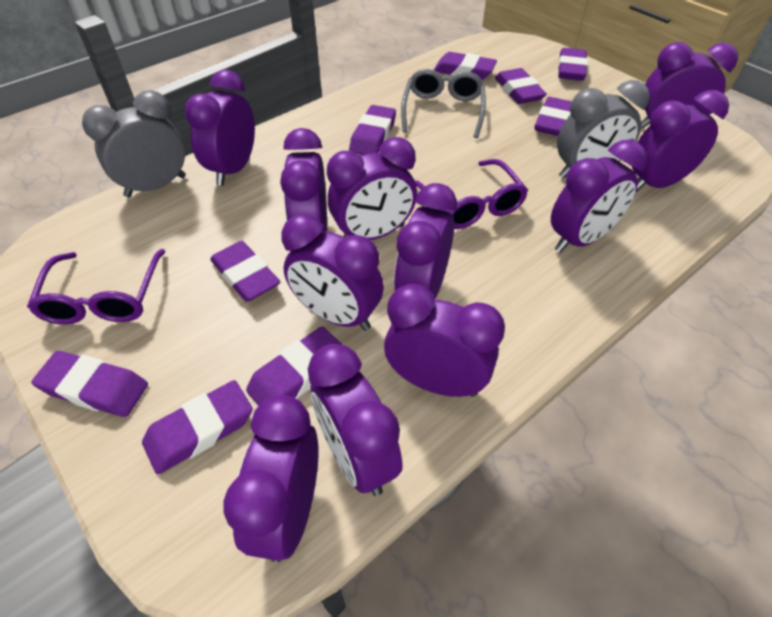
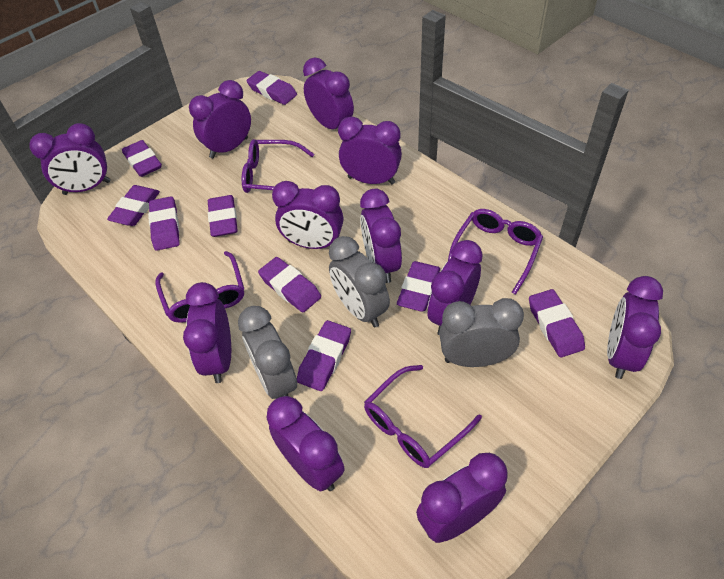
grey clock: [82,90,186,197] [557,80,650,179] = 2 -> [238,306,297,399] [329,236,390,328] [439,298,524,367] = 3
grey glasses: [401,69,486,138] = 1 -> none = 0
purple glasses: [27,249,166,324] [415,159,528,229] = 2 -> [155,251,244,323] [242,139,314,193] [364,365,482,468] [448,209,543,295] = 4

